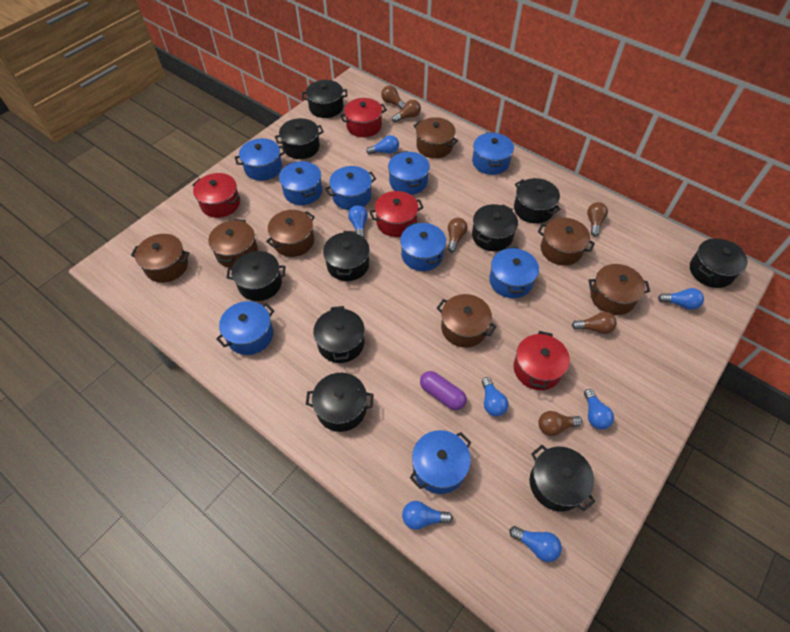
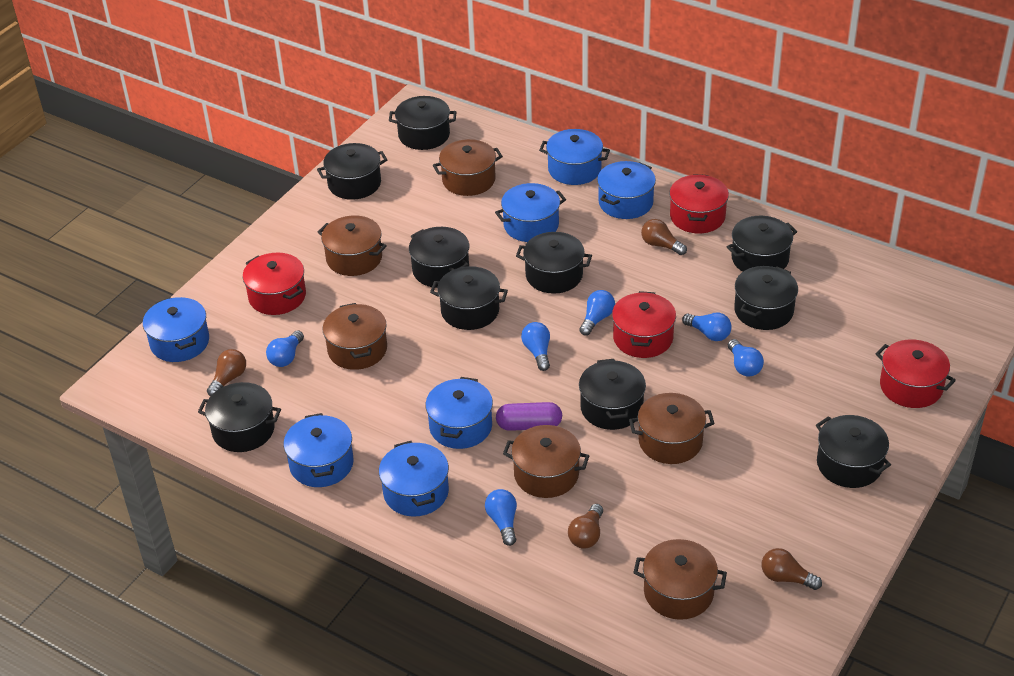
blue light bulb: [348,205,368,238] [366,135,399,154] [402,501,453,530] [482,377,508,416] [509,526,562,562] [584,389,614,430] [658,288,704,310] = 7 -> [266,330,304,367] [485,489,517,546] [521,322,550,371] [579,290,615,335] [682,313,732,341] [728,339,764,377] = 6
blue pot: [216,301,274,355] [235,138,286,181] [279,161,322,205] [325,166,376,210] [388,151,430,195] [400,222,446,271] [410,430,471,494] [472,132,514,175] [489,247,539,298] = 9 -> [143,297,209,362] [284,413,354,487] [379,441,449,517] [425,377,493,449] [495,183,566,242] [539,129,610,185] [597,161,656,219] = 7
brown light bulb: [381,86,405,110] [392,100,421,123] [448,218,468,253] [538,411,582,436] [572,312,617,334] [587,202,608,237] = 6 -> [207,349,246,396] [568,504,603,548] [641,219,687,255] [762,548,822,590] = 4
brown pot: [131,234,189,283] [208,219,258,268] [266,210,315,257] [414,117,458,158] [437,294,497,348] [538,218,595,266] [588,264,650,315] = 7 -> [318,216,387,276] [323,303,387,370] [433,139,503,196] [503,425,589,498] [629,393,715,464] [633,539,727,620] = 6

